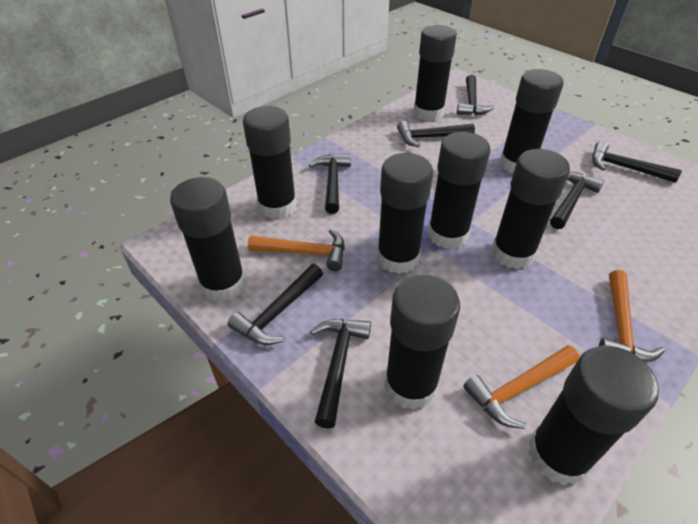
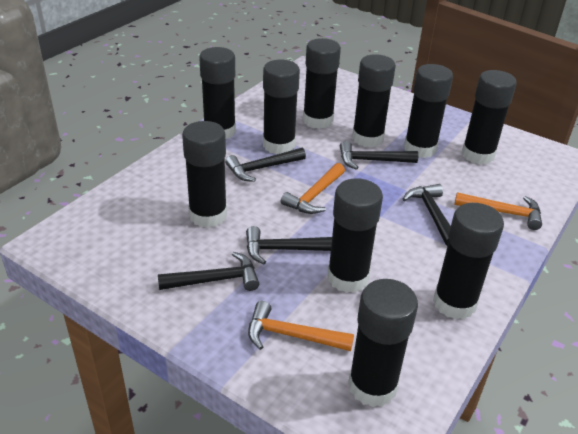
black glue stick: [170,177,246,301] [243,106,297,219] [377,153,433,274] [385,275,460,410] [413,25,457,121] [428,132,490,249] [492,149,570,269] [499,69,563,173] [528,346,659,485] = 9 -> [182,121,227,228] [199,47,236,139] [263,60,300,154] [303,38,341,129] [327,178,383,293] [348,279,418,407] [352,54,396,147] [404,64,453,158] [433,203,504,320] [462,70,517,164] = 10
black hammer: [228,264,323,345] [309,154,351,214] [310,319,371,428] [397,121,475,147] [457,75,494,115] [550,172,604,229] [592,141,682,183] = 7 -> [158,252,259,291] [225,148,306,182] [246,226,332,264] [340,141,418,170] [403,184,451,246] = 5

